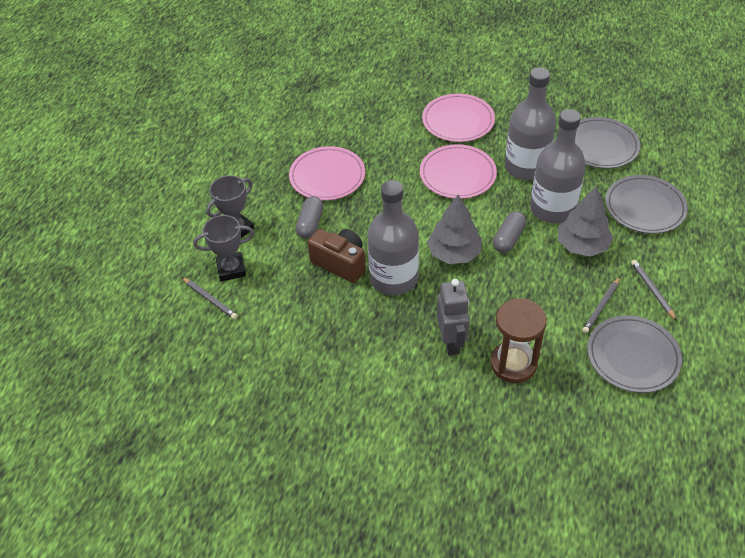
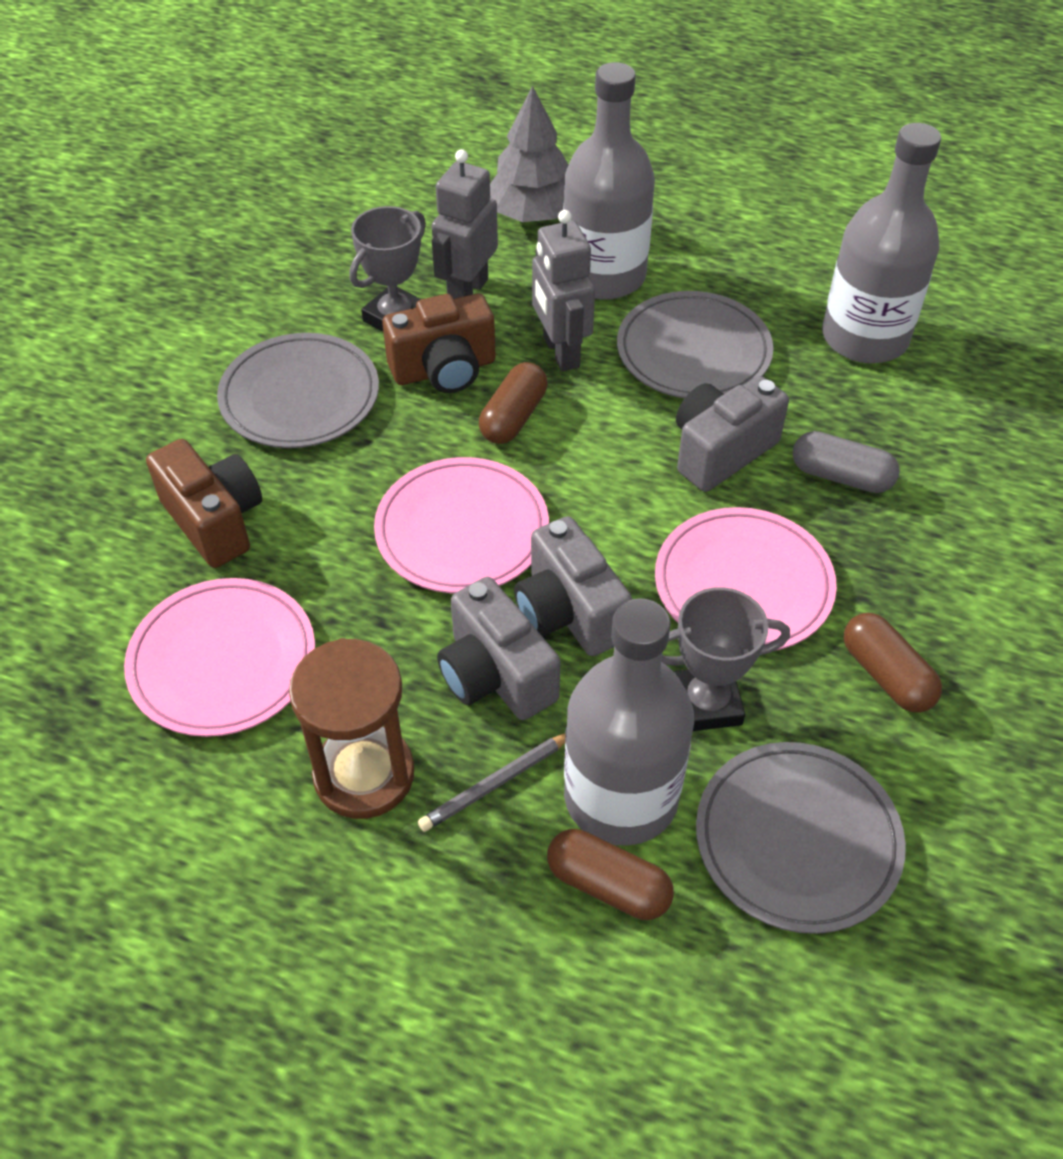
brown camera: [308,229,366,283] = 1 -> [146,439,262,568] [382,294,496,393] = 2
brown capsule: none = 0 -> [479,362,548,444] [547,829,674,920] [843,613,942,712] = 3
grey camera: none = 0 -> [437,577,560,720] [514,516,632,656] [676,376,789,492] = 3
grey capsule: [296,196,323,239] [493,211,526,253] = 2 -> [793,431,900,493] = 1
grey pencil: [182,277,238,319] [582,277,620,333] [631,260,677,321] = 3 -> [418,733,566,832] = 1
grey robot: [437,279,470,355] = 1 -> [432,149,498,299] [532,210,595,371] = 2
grey tree: [427,195,482,264] [558,186,613,257] = 2 -> [490,86,568,222] = 1

